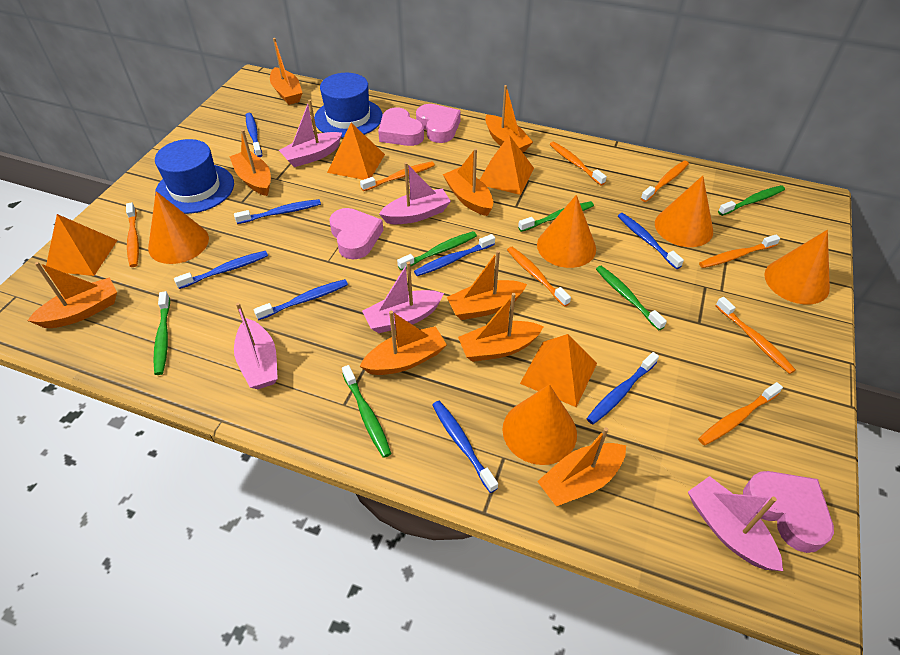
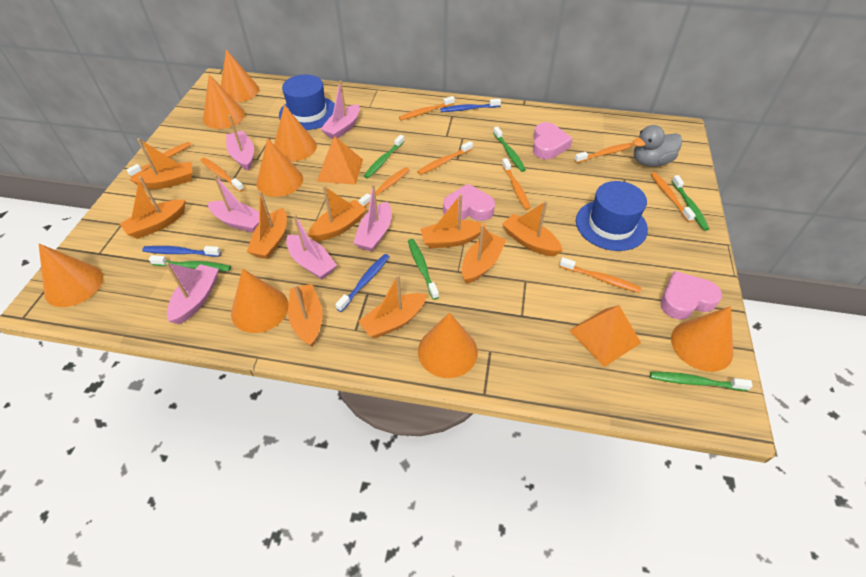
blue toothbrush: [174,251,268,289] [234,199,321,224] [246,113,262,157] [254,279,348,320] [414,234,495,276] [432,401,498,493] [586,352,659,424] [618,213,684,269] = 8 -> [142,246,221,257] [335,254,389,312] [440,98,501,112] = 3
grey duck: none = 0 -> [633,125,682,167] = 1
orange cone: [148,191,209,264] [502,384,577,465] [537,195,596,268] [655,176,713,247] [764,230,830,304] = 5 -> [39,244,103,307] [203,74,245,129] [221,50,259,102] [231,269,289,333] [257,138,303,197] [274,105,317,162] [418,313,478,378] [671,306,733,372] = 8
orange pyramid: [45,214,117,276] [327,123,385,180] [480,135,534,195] [520,334,597,407] = 4 -> [317,136,363,185] [569,305,641,367] = 2
orange toothbrush: [126,202,139,267] [360,161,435,191] [507,247,571,307] [549,142,607,186] [641,161,689,202] [698,382,783,446] [699,234,780,268] [715,297,796,374] = 8 -> [126,142,191,177] [200,157,244,192] [359,167,409,207] [399,96,455,120] [417,141,473,175] [502,158,531,210] [559,257,641,293] [574,143,633,163] [651,172,696,222] = 9
pink boat: [234,303,278,389] [279,100,342,167] [362,261,444,333] [379,162,451,224] [688,476,783,571] = 5 -> [165,262,219,324] [208,175,259,233] [226,115,254,171] [286,214,337,280] [320,80,360,139] [354,184,391,251] = 6
pink heart: [330,208,383,259] [378,107,424,146] [416,104,461,143] [743,471,834,553] = 4 -> [443,184,495,221] [533,122,573,159] [661,271,722,320] = 3

